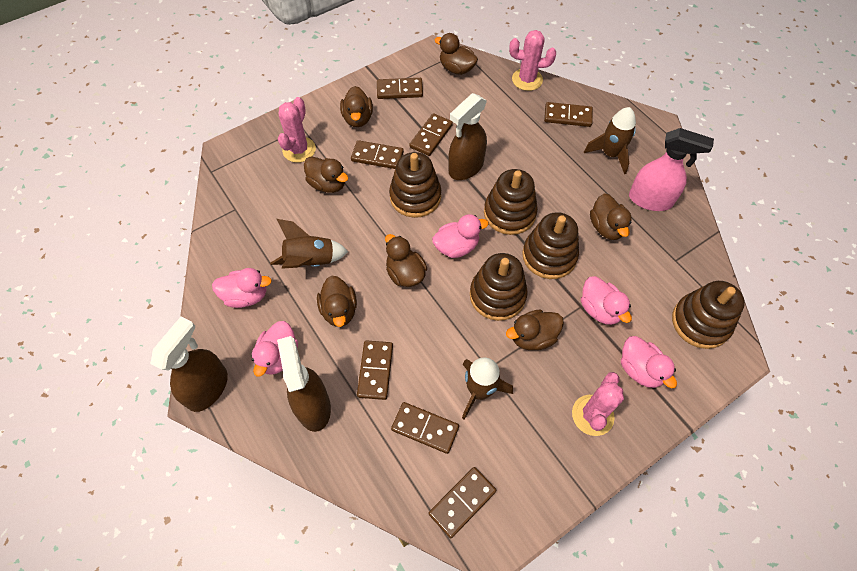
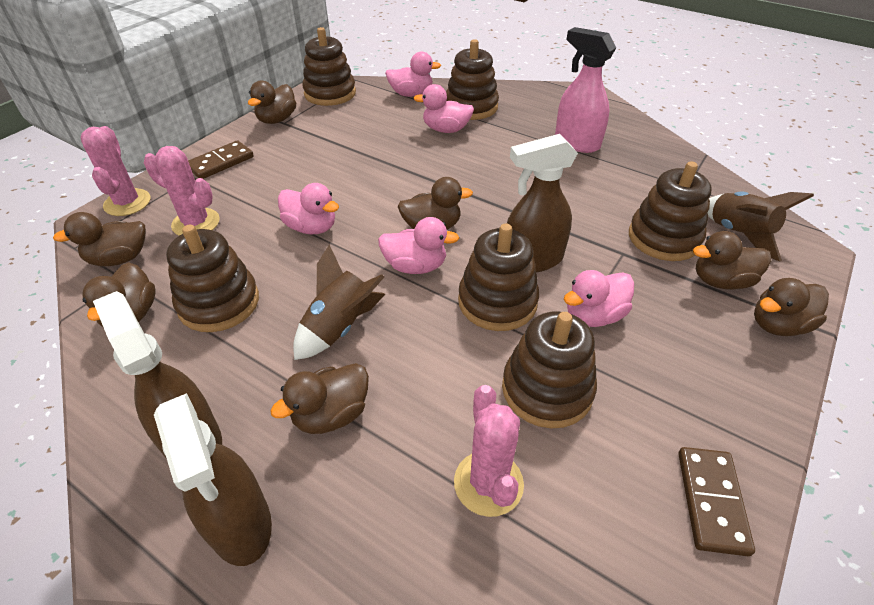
brown domino: [351,140,404,169] [357,340,393,400] [377,78,423,99] [391,402,459,454] [409,113,453,156] [429,467,497,538] [544,102,593,127] = 7 -> [188,140,254,179] [678,447,755,556] = 2
brown rocket: [270,219,348,269] [462,358,513,420] [584,107,636,174] = 3 -> [293,245,385,360] [708,191,814,261] = 2
brown stacking toy: [389,152,441,218] [470,253,528,321] [484,169,538,235] [522,212,579,279] [672,281,745,349] = 5 -> [166,225,259,332] [302,27,356,106] [446,39,499,120] [458,224,539,331] [502,312,597,428] [629,161,712,261] = 6

